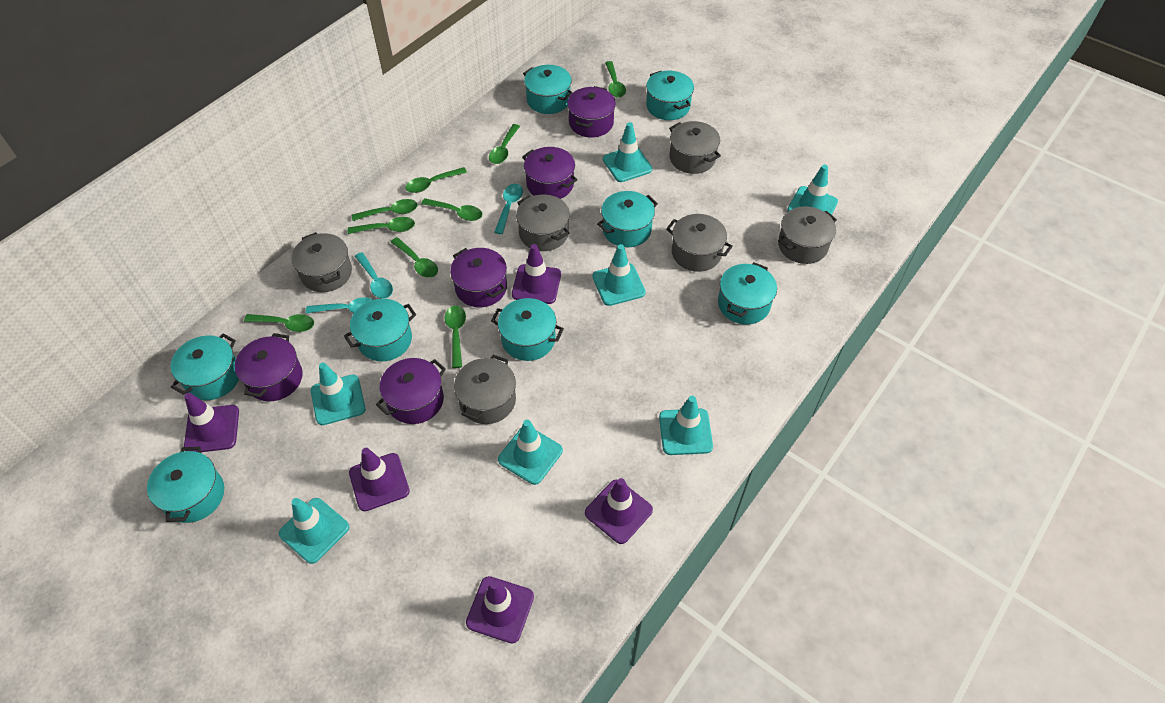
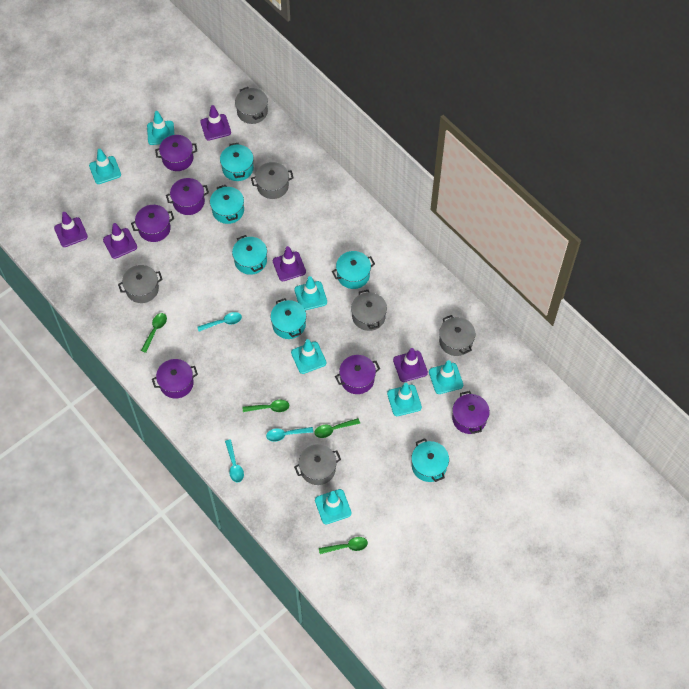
green spoon: [244,314,314,332] [348,217,415,234] [352,199,418,221] [391,237,438,278] [405,167,467,193] [421,198,483,221] [445,306,466,368] [489,124,520,164] [605,61,626,98] = 9 -> [141,313,167,353] [243,400,289,412] [314,418,360,438] [319,537,368,554] = 4
purple pot: [235,333,303,402] [376,358,446,424] [450,248,507,307] [522,147,578,199] [567,86,616,138] = 5 -> [131,205,174,242] [152,359,198,398] [155,135,197,171] [166,178,209,215] [335,355,380,394] [452,391,490,434] = 6
turquoise pot: [147,447,224,523] [171,334,239,400] [344,299,416,362] [491,298,564,361] [523,65,573,114] [597,191,658,247] [646,71,694,120] [718,262,777,324] = 8 -> [210,185,244,224] [220,143,254,181] [232,235,267,275] [270,298,306,339] [332,251,375,289] [411,438,449,482] = 6

